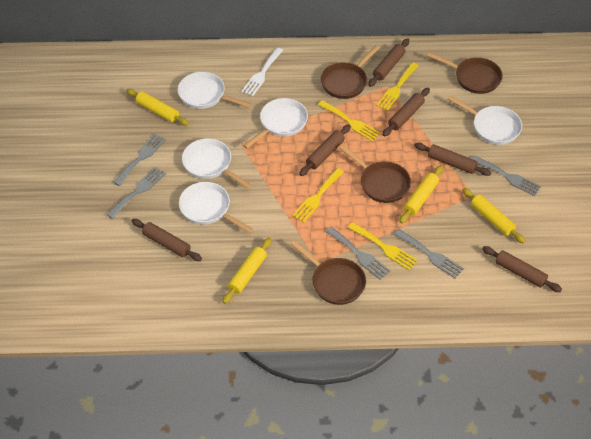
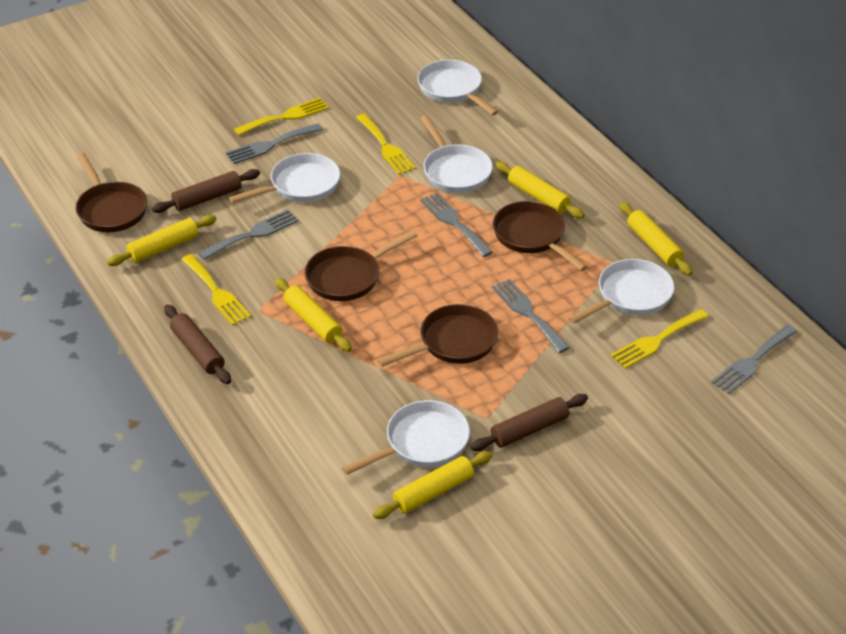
brown rolling pin: [131,219,202,261] [299,124,351,176] [369,38,409,87] [383,88,430,137] [414,143,491,176] [482,246,562,292] = 6 -> [152,169,260,213] [164,304,231,384] [471,394,588,451] = 3
white fork: [241,48,283,96] = 1 -> none = 0
yellow rolling pin: [126,89,189,125] [223,238,272,304] [399,165,443,224] [462,188,525,243] = 4 -> [107,215,217,266] [275,278,352,352] [373,451,493,519] [495,161,584,219] [619,202,693,276] = 5

